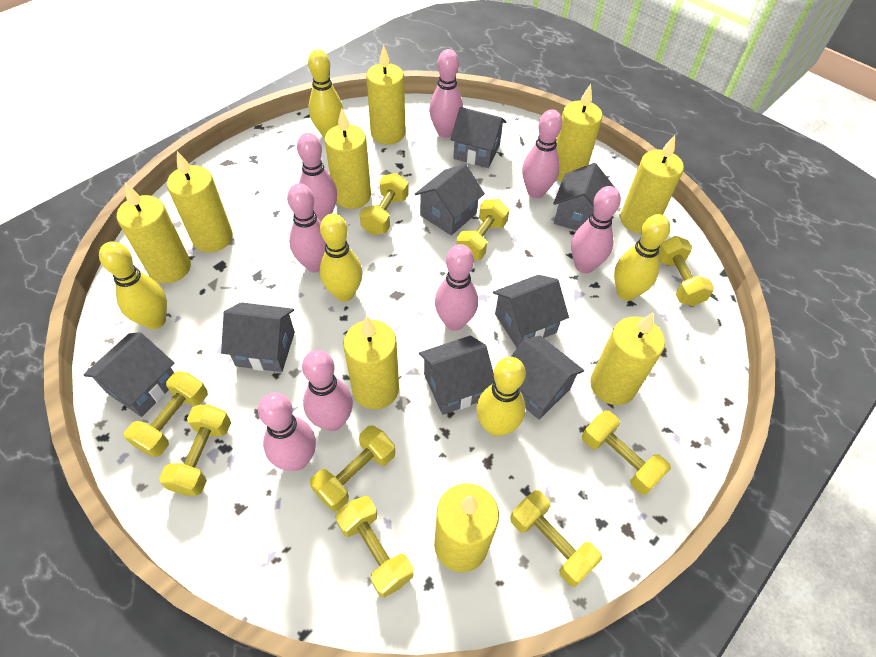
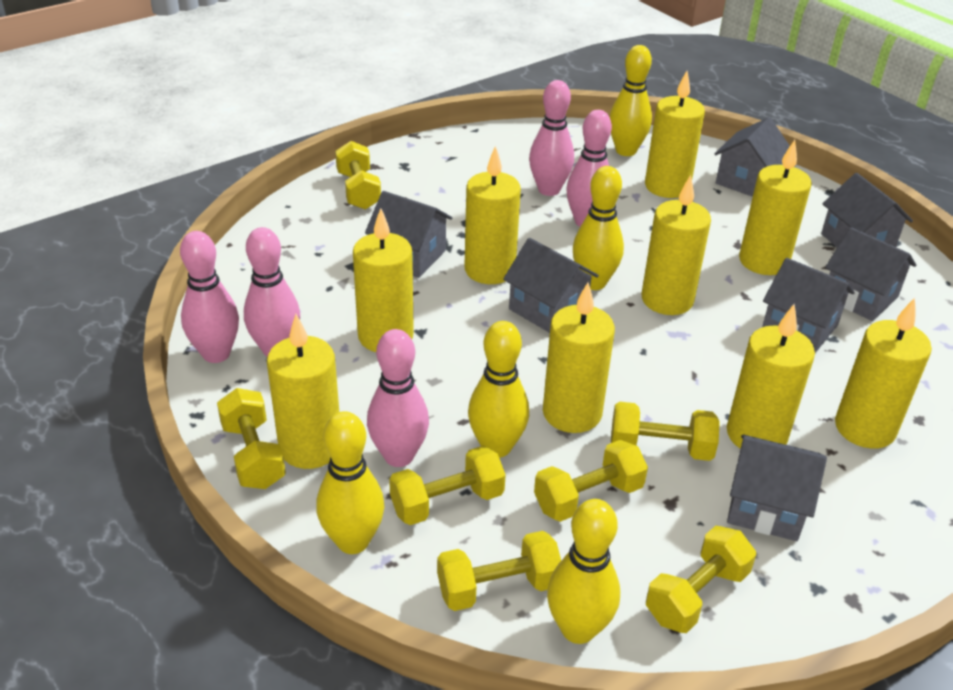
grey house: [83,332,174,417] [221,302,295,372] [415,164,485,235] [419,336,495,415] [451,107,506,168] [493,275,569,348] [511,336,584,420] [553,163,614,231] = 8 -> [365,191,453,278] [503,238,599,333] [715,117,790,197] [727,434,827,541] [762,258,855,353] [821,173,913,247] [825,227,916,321] = 7
pink bowling pin: [258,393,316,471] [287,183,326,272] [297,133,337,222] [302,350,353,431] [429,49,463,138] [435,244,478,331] [522,109,562,198] [571,186,621,273] = 8 -> [180,231,239,363] [244,227,300,357] [367,329,429,467] [529,80,574,196] [566,110,612,227] = 5
yellow dumbbell: [124,371,208,457] [159,404,231,496] [310,425,395,512] [336,496,413,598] [360,173,409,235] [456,199,509,260] [510,490,602,587] [582,411,671,495] [658,236,714,306] = 9 -> [217,388,286,489] [335,141,381,210] [389,446,506,525] [437,531,561,611] [534,440,648,522] [611,402,720,461] [646,526,756,633] = 7

